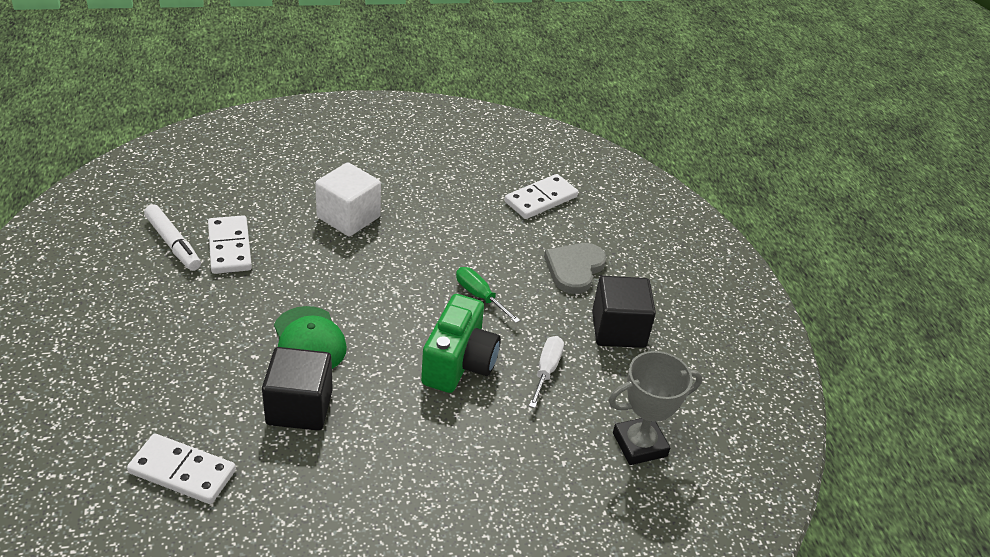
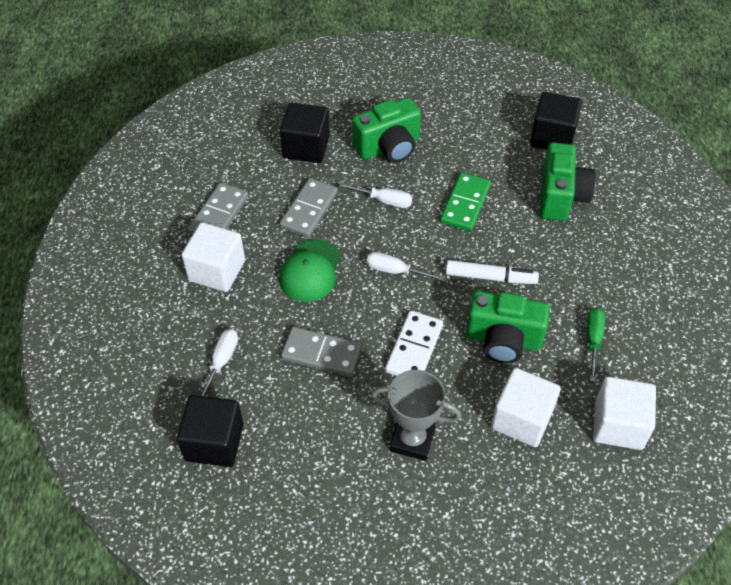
black cube: [262,347,333,431] [592,276,656,348] = 2 -> [177,395,243,467] [280,103,330,163] [530,92,582,149] = 3
green camera: [421,294,501,393] = 1 -> [352,97,421,162] [466,291,550,363] [540,142,596,221] = 3
green domino: none = 0 -> [440,172,491,232] = 1
grey domino: none = 0 -> [188,183,249,234] [279,178,338,238] [281,327,362,377] = 3
grey heart: [544,243,607,294] = 1 -> none = 0
white cube: [315,162,381,237] = 1 -> [182,222,245,292] [491,368,561,447] [593,377,656,450] = 3
white domino: [127,434,236,504] [208,215,252,274] [504,174,578,219] = 3 -> [385,311,443,376] = 1
white screwdriver: [529,336,564,408] = 1 -> [201,329,238,396] [339,183,412,208] [366,252,445,281] = 3

